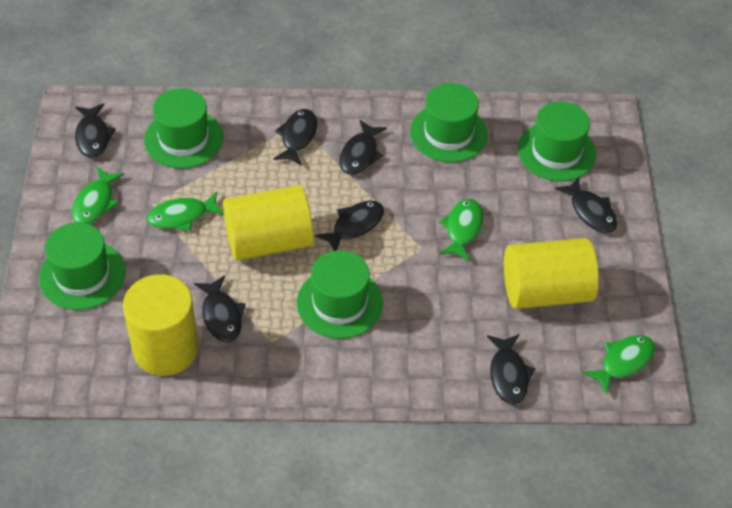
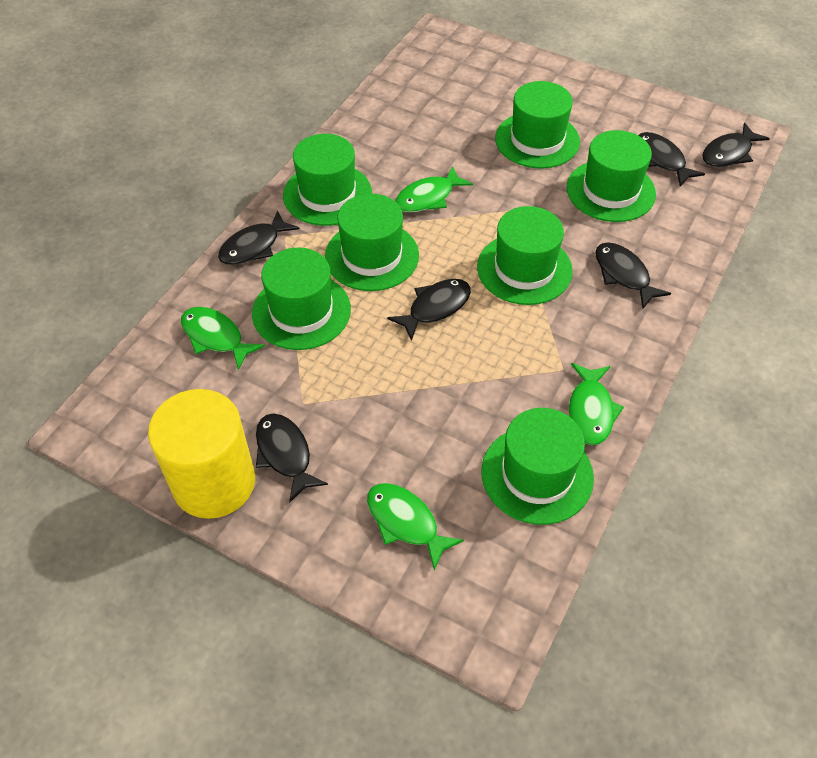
black fish: [75,103,116,158] [194,275,245,342] [273,109,317,166] [315,201,384,251] [339,120,387,175] [487,334,535,405] [555,177,617,233] = 7 -> [218,210,300,265] [256,413,328,503] [387,279,471,341] [595,242,671,309] [638,132,705,187] [702,123,770,167] = 6
green hat: [39,222,125,310] [144,88,223,169] [297,250,383,339] [410,83,488,163] [518,101,596,182] = 5 -> [252,248,351,350] [283,134,372,226] [325,194,419,291] [477,206,573,305] [481,408,594,525] [495,81,580,168] [567,130,656,222] = 7
yellow cylinder: [123,274,199,376] [223,185,314,261] [504,238,599,309] = 3 -> [148,389,255,519] = 1

